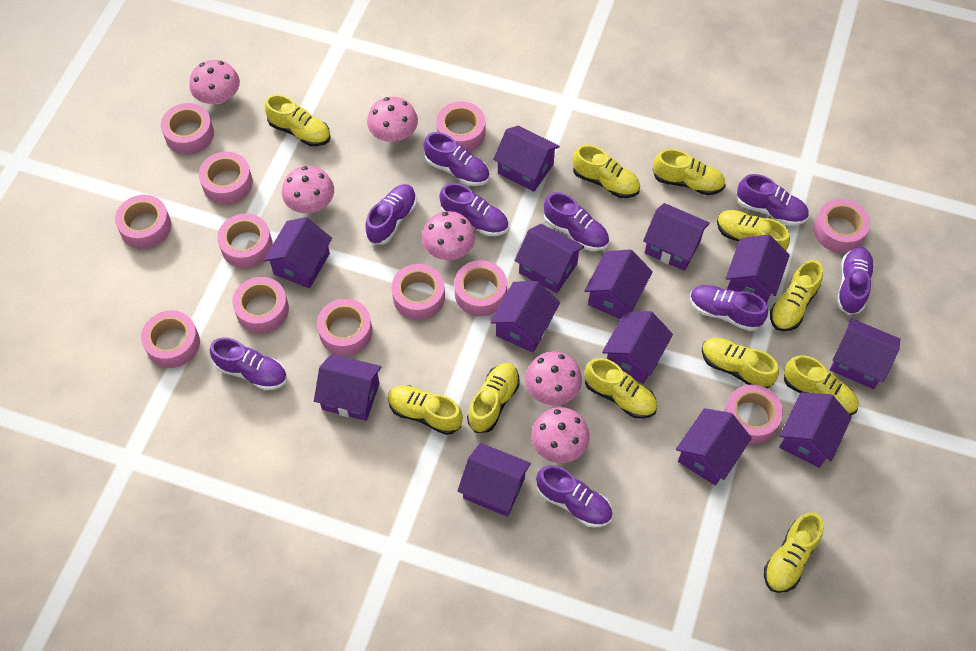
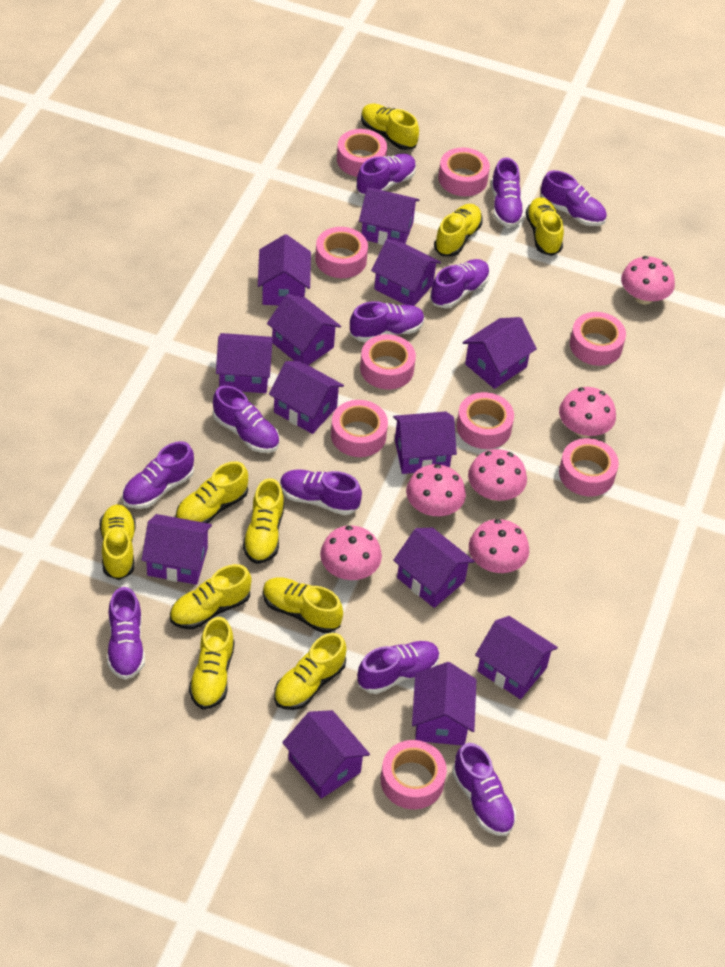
pink tape: [115,195,171,249] [141,310,200,368] [161,103,214,155] [199,152,253,205] [217,214,273,268] [232,277,289,333] [317,299,373,356] [391,264,445,320] [436,101,485,152] [454,260,507,316] [724,384,783,444] [814,199,870,253] = 12 -> [315,227,368,278] [331,400,388,457] [337,129,387,177] [360,334,416,390] [381,740,447,809] [438,148,490,196] [457,392,514,449] [559,438,619,496] [570,312,626,366] = 9
purple shoe: [210,337,287,390] [365,184,417,245] [424,132,490,186] [439,183,509,236] [536,465,613,528] [544,192,609,251] [690,285,768,331] [737,174,809,226] [837,247,875,315] = 9 -> [107,587,145,680] [122,441,194,509] [213,385,280,453] [280,469,362,515] [350,301,425,342] [356,154,416,196] [357,641,440,694] [430,259,490,308] [452,743,516,836] [491,158,524,227] [541,170,607,226] = 11
yellow shoe: [264,94,330,146] [388,385,463,435] [467,363,519,433] [573,145,640,198] [585,358,657,419] [653,149,726,195] [702,338,779,388] [717,210,790,250] [764,512,824,593] [770,260,823,331] [784,355,859,416] = 11 -> [100,504,136,580] [170,564,251,629] [176,461,248,523] [189,617,235,710] [243,478,284,564] [263,578,343,633] [274,633,347,710] [361,104,419,150] [434,204,483,257] [526,197,564,256] = 10

